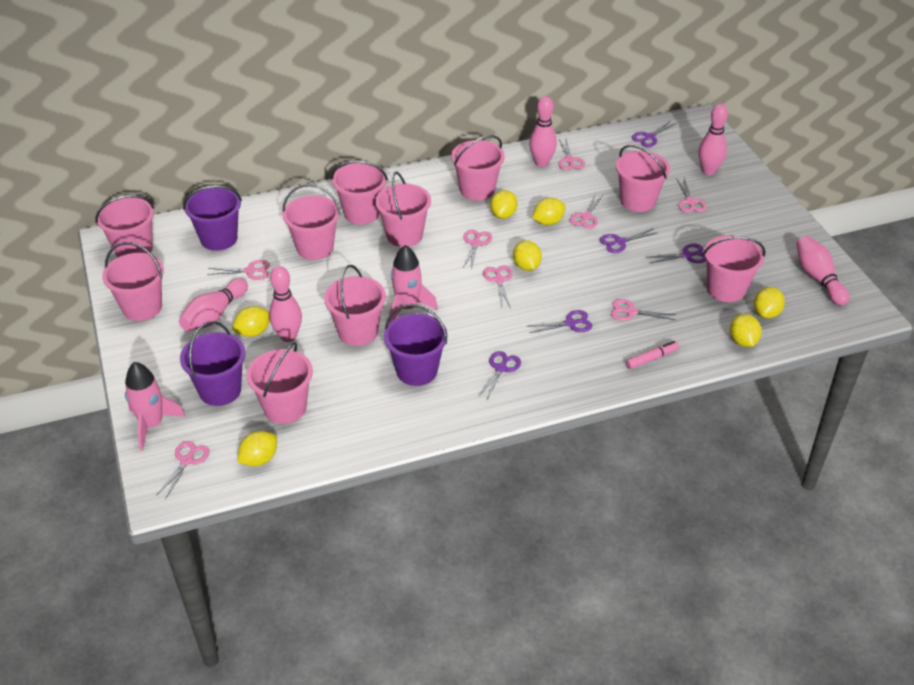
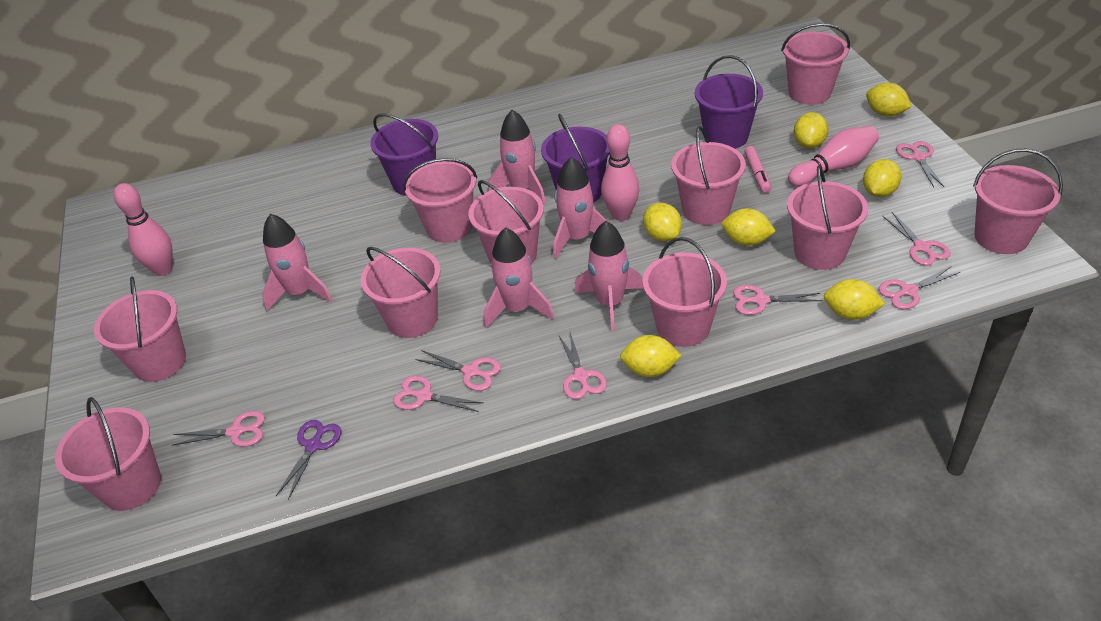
pink bowling pin: [179,279,248,331] [269,266,302,342] [529,96,557,167] [698,104,728,175] [796,236,849,306] = 5 -> [114,183,173,276] [601,124,640,221] [788,126,879,187] = 3
pink rocket: [125,362,185,450] [389,245,438,323] = 2 -> [262,214,332,311] [484,227,554,328] [488,110,546,205] [553,157,608,259] [575,221,643,332] = 5
purple scissors: [478,351,521,399] [529,310,592,333] [600,229,657,253] [632,121,676,147] [649,244,706,263] = 5 -> [276,420,341,500] = 1

